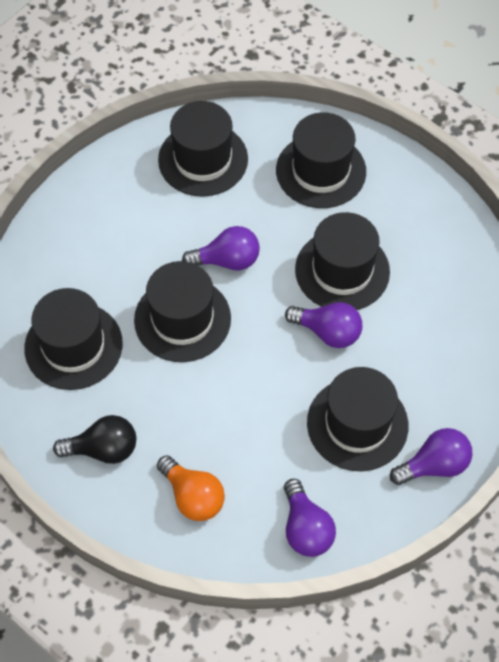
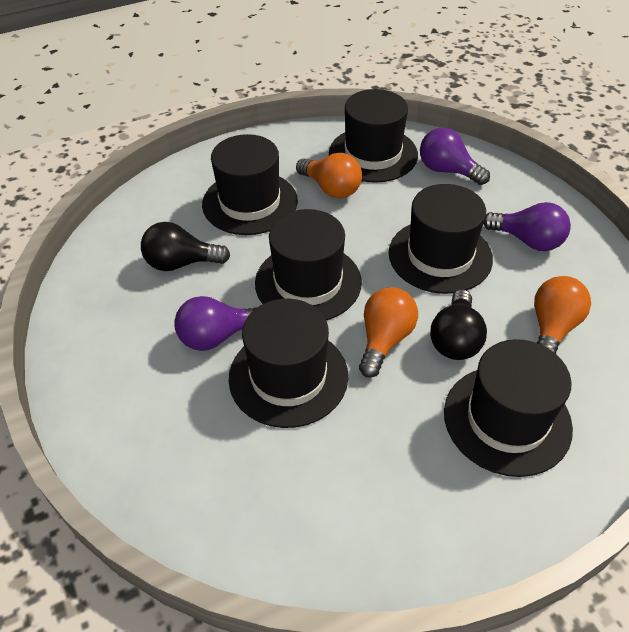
black light bulb: [53,415,136,464] = 1 -> [141,222,230,271] [430,290,487,360] = 2
orange light bulb: [157,455,225,521] = 1 -> [296,153,362,198] [359,287,418,378] [534,276,591,354] = 3
purple light bulb: [182,226,260,270] [284,479,336,557] [285,302,362,348] [390,428,472,485] = 4 -> [174,296,256,351] [420,128,490,185] [484,202,571,251] = 3

